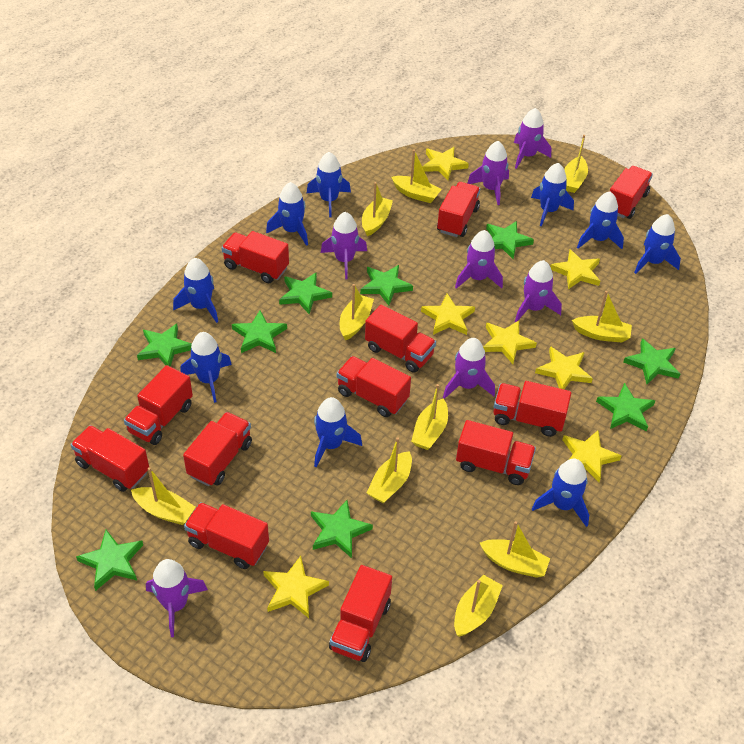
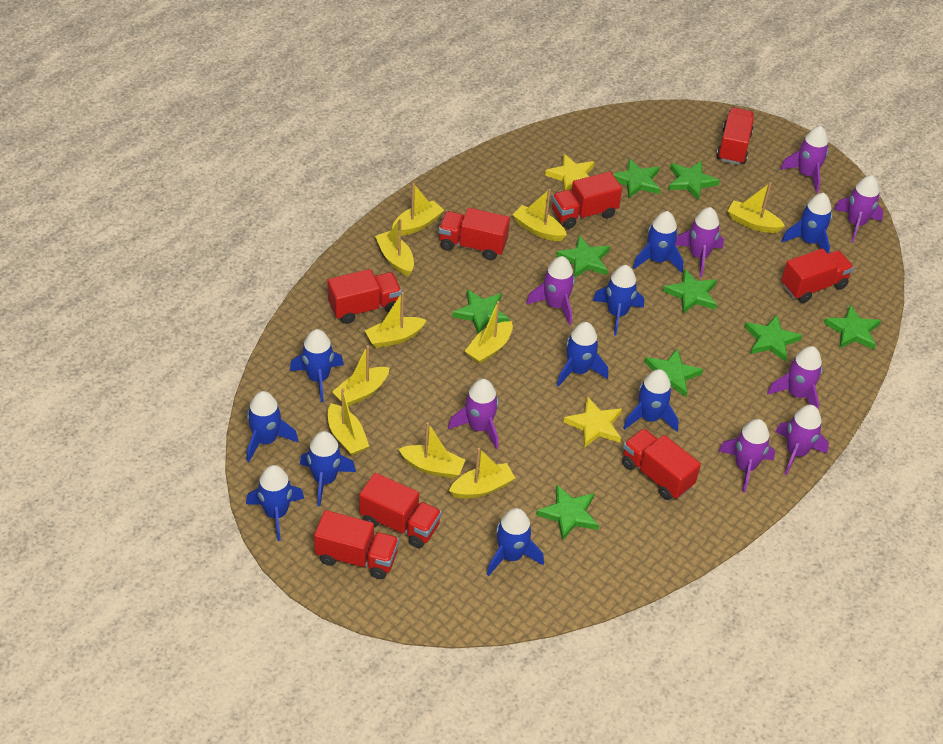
blue rocket: [173,258,218,323] [180,332,232,403] [266,182,308,246] [307,152,351,217] [314,397,362,468] [531,163,574,227] [532,459,589,527] [577,191,624,249] [634,214,681,274] = 9 -> [246,465,304,541] [247,391,298,462] [290,329,344,402] [300,431,356,506] [487,508,544,576] [557,322,608,387] [593,265,644,335] [623,369,679,432] [633,211,684,273] [781,193,832,253] = 10
purple rocket: [146,559,208,637] [321,212,367,279] [443,338,495,399] [455,230,503,289] [468,141,509,205] [514,108,551,169] [515,260,562,322] = 7 -> [448,379,499,449] [526,256,575,325] [675,207,724,277] [719,419,775,492] [767,346,822,409] [775,405,829,475] [780,126,829,193] [834,175,883,242] = 8
red truck: [71,425,149,492] [124,365,193,445] [183,412,252,486] [184,502,269,569] [221,231,289,283] [329,565,392,662] [337,356,411,417] [365,305,436,373] [437,182,480,237] [456,420,536,485] [493,381,571,437] [610,166,653,219] = 12 -> [314,510,399,579] [327,269,402,324] [359,473,442,548] [438,208,510,260] [552,172,622,229] [622,428,701,500] [716,107,754,165] [781,248,854,303] = 8
yellow star: [263,556,329,618] [421,293,475,335] [422,147,469,180] [483,321,537,364] [535,346,593,389] [550,249,600,289] [562,430,621,482] = 7 -> [545,154,594,191] [564,396,622,448] = 2

